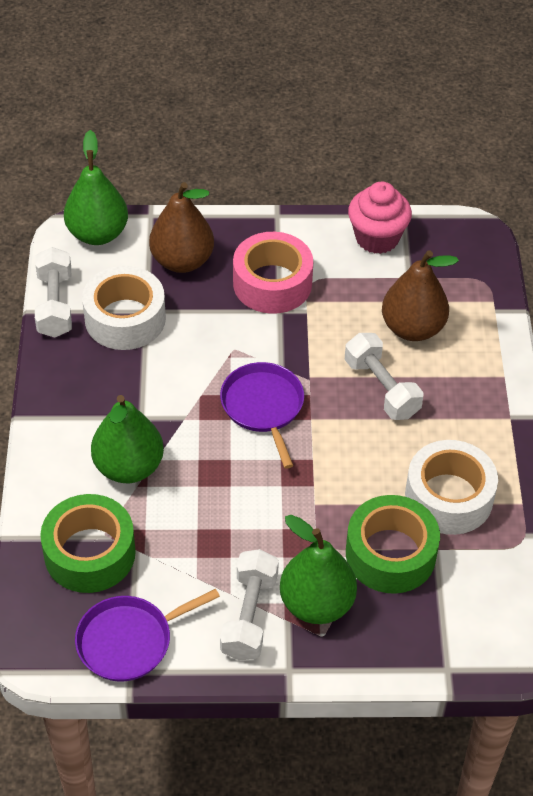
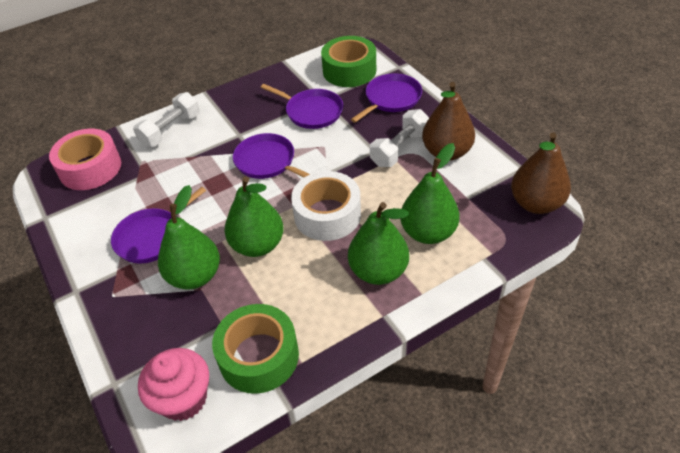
green pear: [64,130,128,245] [91,395,164,483] [280,515,357,624] = 3 -> [158,185,220,290] [225,176,284,257] [348,202,409,285] [400,143,460,244] = 4
purple pan: [75,589,220,682] [220,362,304,469] = 2 -> [111,187,206,264] [233,133,310,179] [261,84,343,129] [351,73,422,123] = 4
white dumbbell: [35,247,72,338] [220,549,279,660] [345,333,423,420] = 3 -> [133,92,200,147] [370,109,429,167] = 2
white tape: [82,266,166,350] [405,440,498,535] = 2 -> [291,171,361,241] = 1

